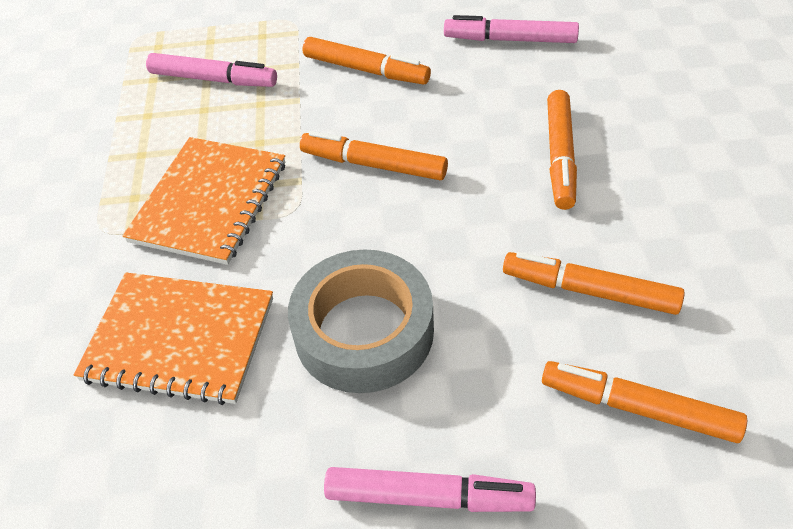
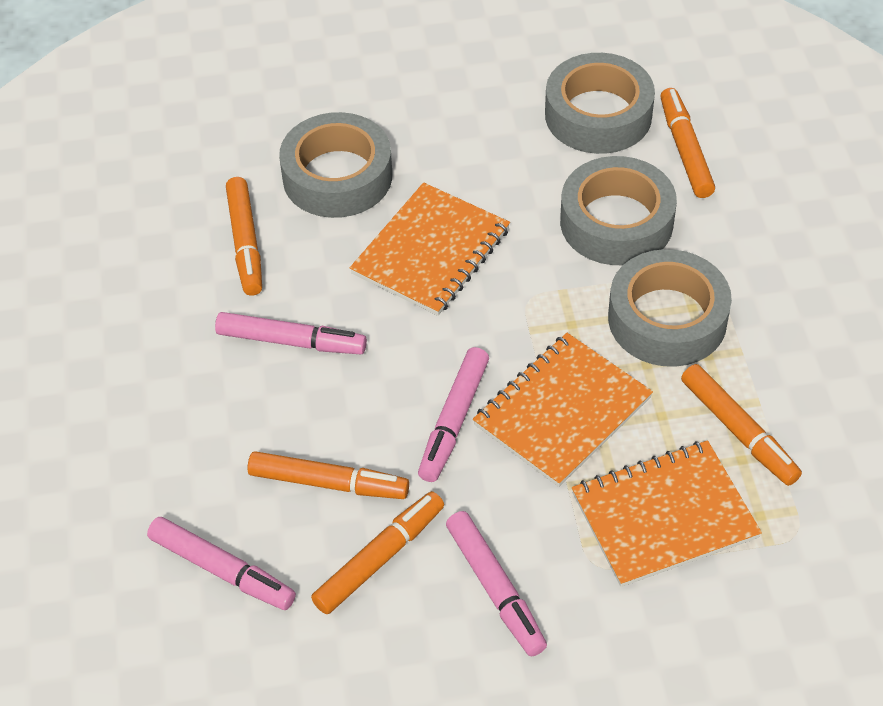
grey tape: [288,249,434,393] = 1 -> [279,112,392,218] [545,53,655,154] [560,156,677,265] [608,249,732,367] = 4
orange notebook: [74,272,273,405] [123,137,285,265] = 2 -> [350,182,510,316] [473,333,653,487] [572,440,762,587] = 3
pink marker: [146,53,277,87] [324,467,536,512] [444,15,579,43] = 3 -> [147,517,296,610] [215,312,367,354] [418,347,489,482] [446,511,547,656] = 4

